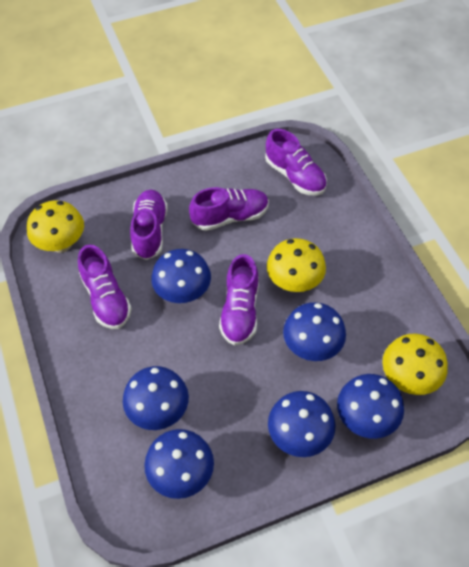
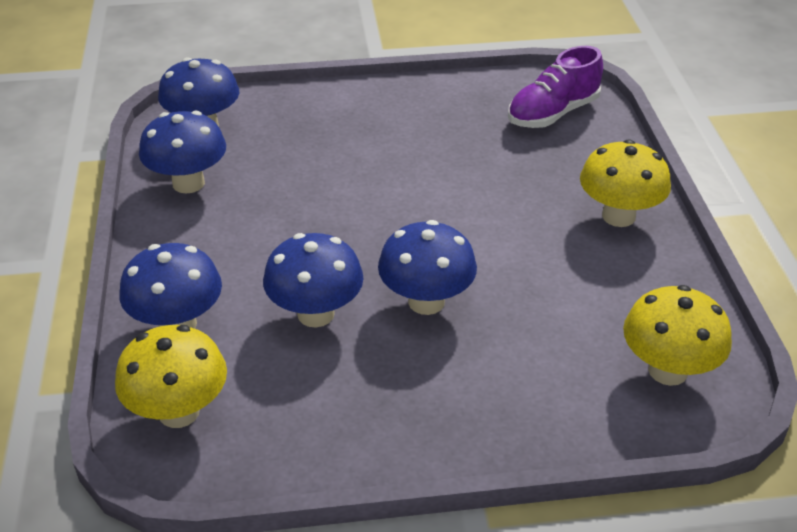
blue mushroom: [123,366,189,430] [144,429,214,499] [151,249,211,303] [268,391,335,457] [283,302,346,361] [337,374,404,439] = 6 -> [119,243,222,329] [139,111,226,194] [158,57,239,126] [263,233,364,327] [378,220,477,315] = 5
purple shoe: [78,245,132,329] [130,190,168,260] [189,187,269,231] [219,254,259,346] [265,129,327,196] = 5 -> [508,46,603,128] = 1

